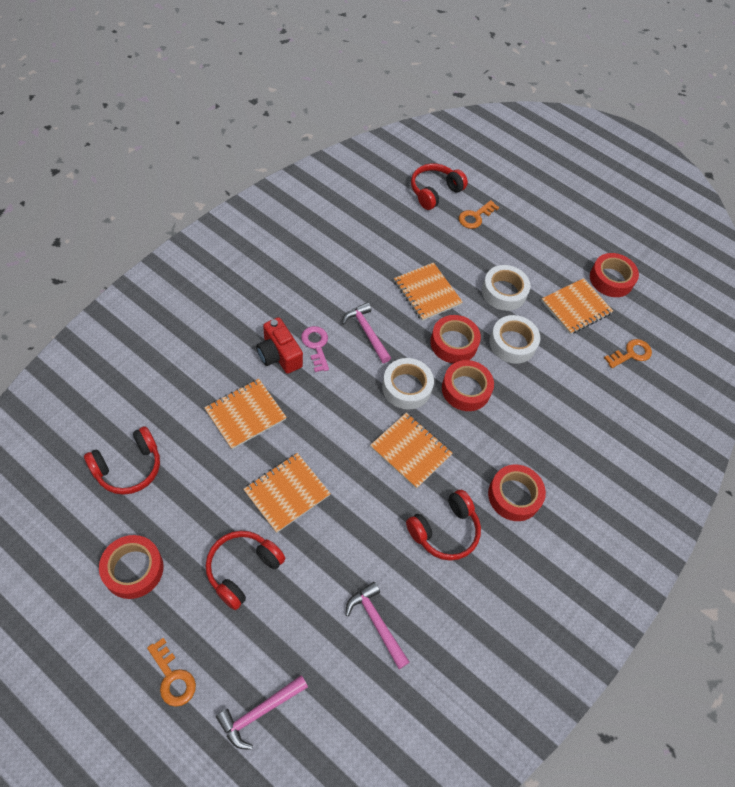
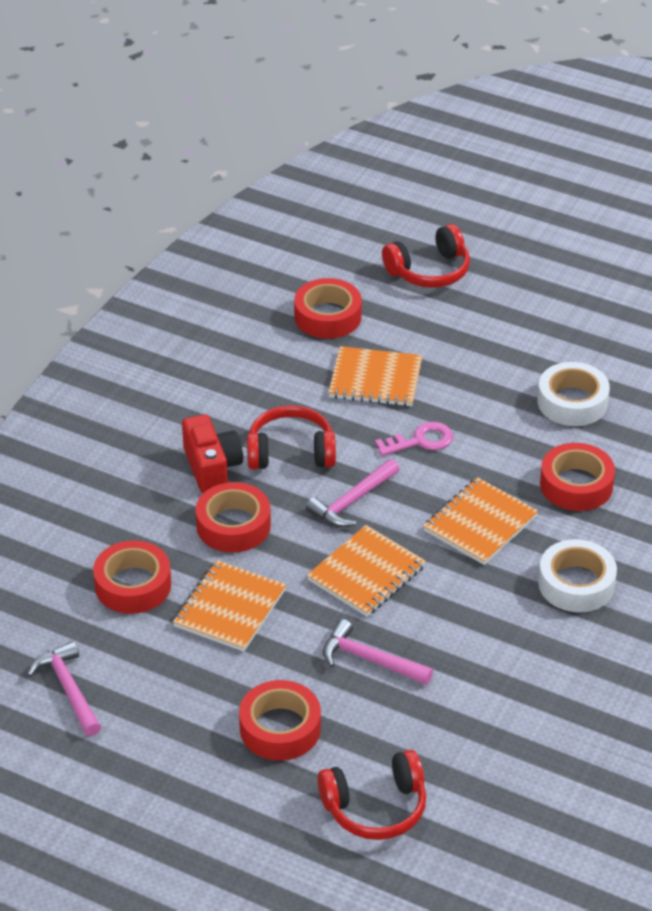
orange key: [147,638,196,707] [459,200,499,229] [604,339,652,368] = 3 -> none = 0
orange notebook: [204,379,287,449] [243,453,331,533] [370,413,452,489] [394,263,463,321] [541,278,613,334] = 5 -> [173,560,286,652] [307,525,426,616] [329,346,422,406] [423,477,538,565] = 4
red headphones: [84,426,160,495] [206,531,286,610] [406,490,481,561] [411,164,468,210] = 4 -> [247,405,336,470] [318,750,426,840] [382,224,470,288] = 3
white tape: [382,358,434,410] [482,265,531,311] [489,315,540,364] = 3 -> [538,362,610,426] [538,539,617,612] = 2

